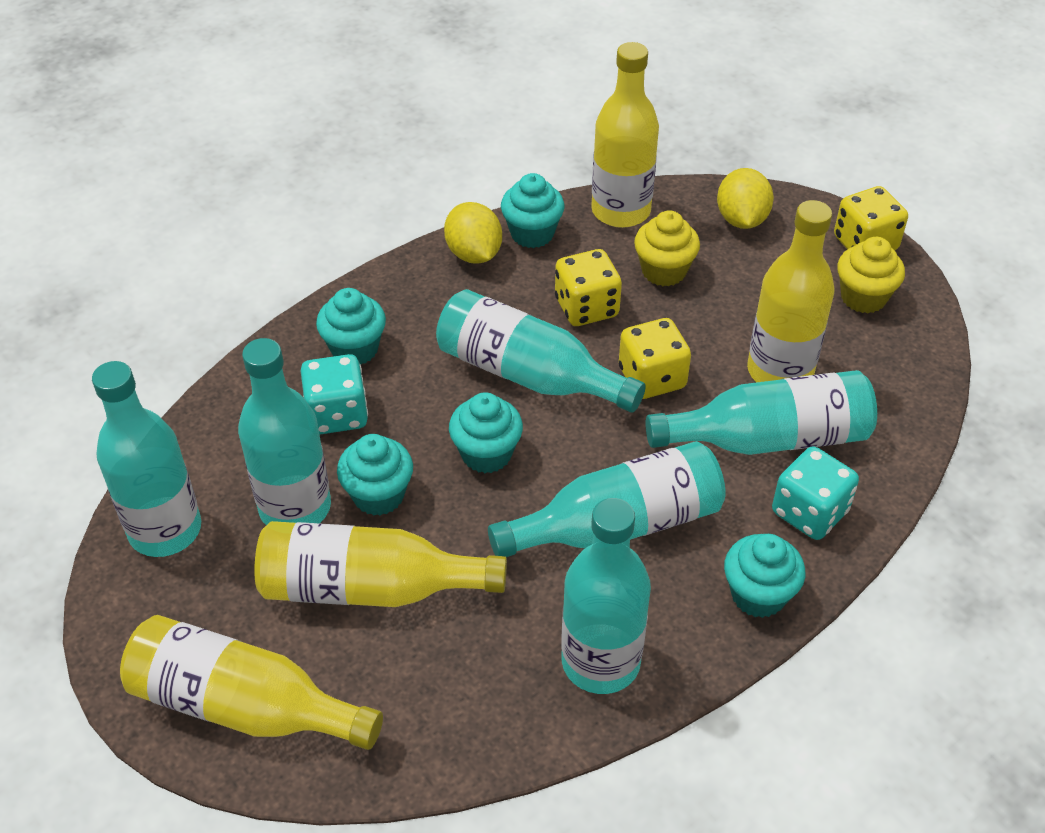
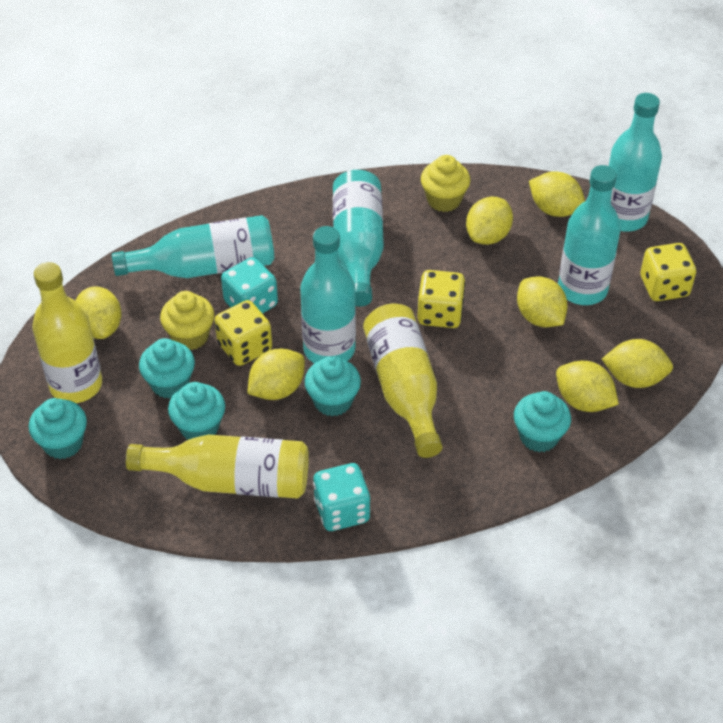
turquoise bottle: [92,361,201,557] [238,338,331,525] [436,289,646,412] [488,441,726,557] [561,498,651,694] [646,370,877,455] = 6 -> [112,215,274,278] [300,226,356,363] [333,170,384,307] [558,165,621,305] [609,93,662,232] = 5
yellow bottle: [120,615,383,750] [254,521,507,607] [591,42,659,228] [747,200,834,382] = 4 -> [32,262,102,403] [126,434,309,499] [363,304,443,458] = 3
yellow lemon: [444,202,502,264] [717,168,774,229] = 2 -> [75,286,122,339] [247,348,305,400] [466,197,513,245] [517,276,568,327] [529,171,585,217] [556,360,619,412] [602,339,673,388] = 7

